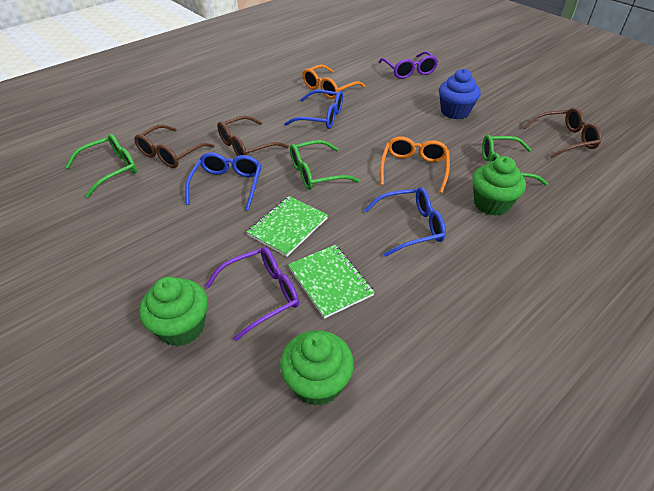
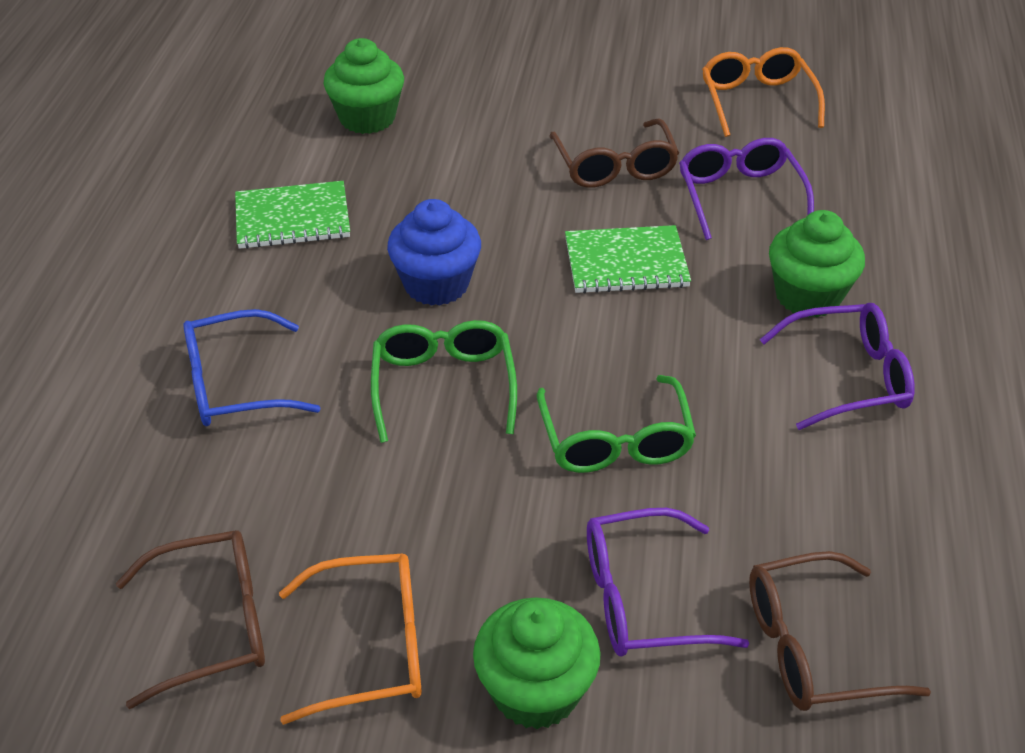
blue glasses: [185,152,262,211] [284,90,343,129] [364,187,446,257] = 3 -> [184,309,320,426] = 1
green glasses: [65,134,137,198] [290,140,360,190] [482,134,548,186] = 3 -> [371,320,517,443] [537,375,696,473] = 2
purple glasses: [205,247,299,341] [378,51,438,79] = 2 -> [587,508,749,656] [679,138,814,240] [760,303,915,430] = 3

